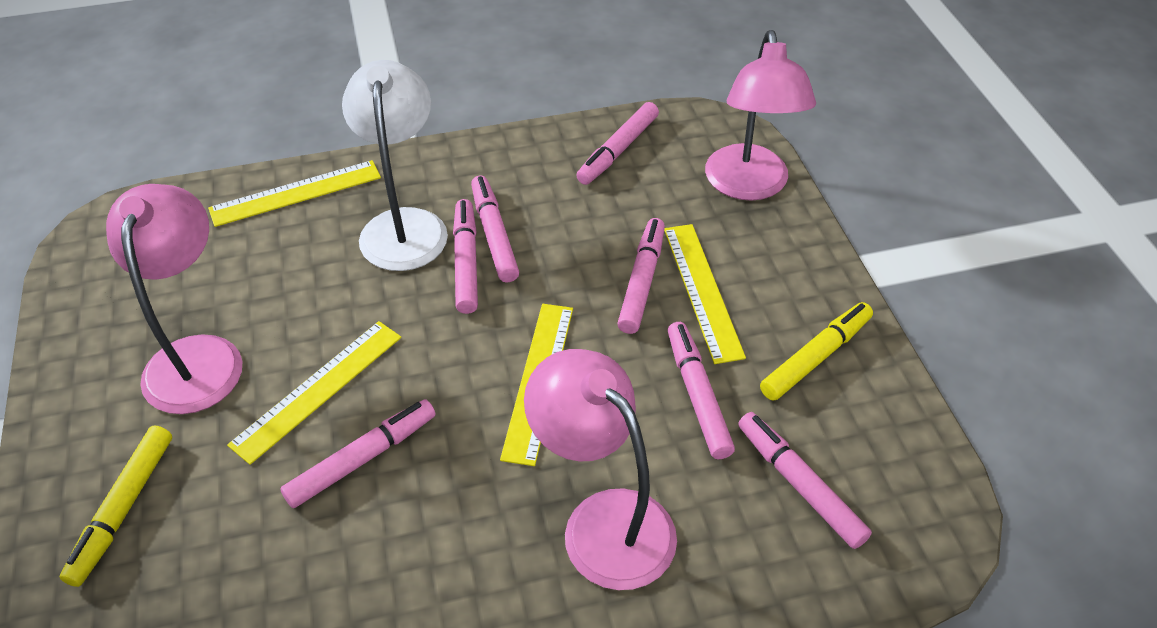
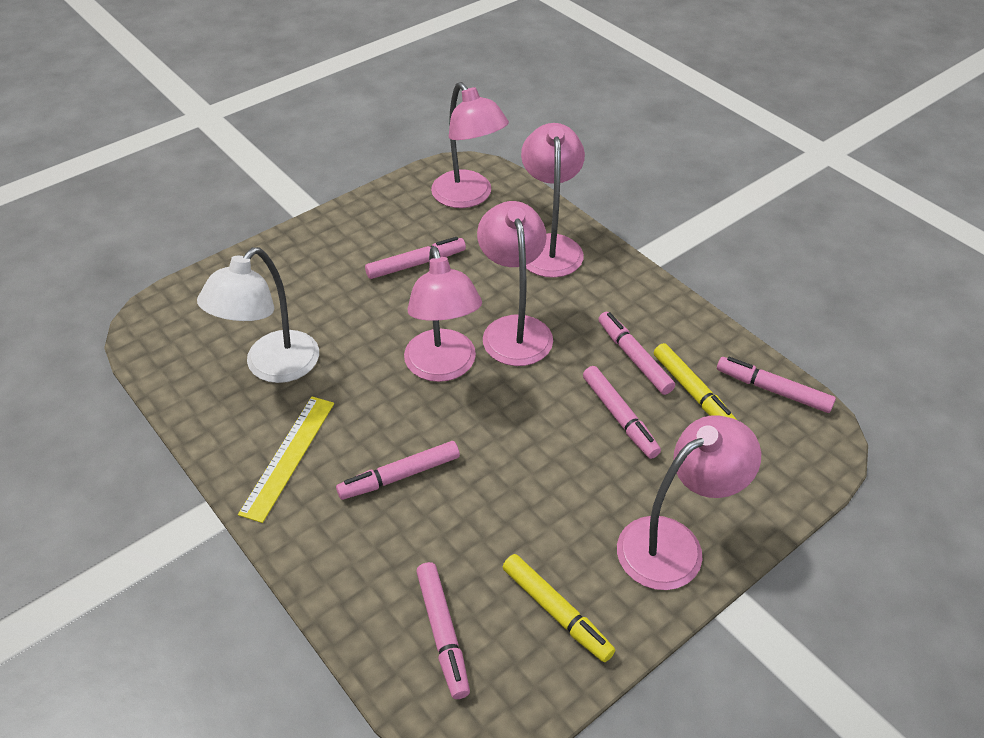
pink lamp: [106,184,242,414] [524,349,677,590] [705,30,816,201] = 3 -> [404,246,482,382] [431,82,509,208] [477,201,553,366] [521,123,585,278] [617,416,761,590] = 5
pink marker: [280,399,436,508] [453,199,478,314] [471,176,519,282] [576,102,659,185] [617,218,665,334] [668,322,735,459] [738,412,872,549] = 7 -> [336,441,460,500] [365,237,466,279] [416,562,470,699] [583,366,661,459] [598,312,675,395] [717,357,836,413] = 6
yellow ruler: [208,160,381,227] [227,321,401,465] [500,304,573,466] [664,224,746,364] = 4 -> [238,397,334,523] = 1

